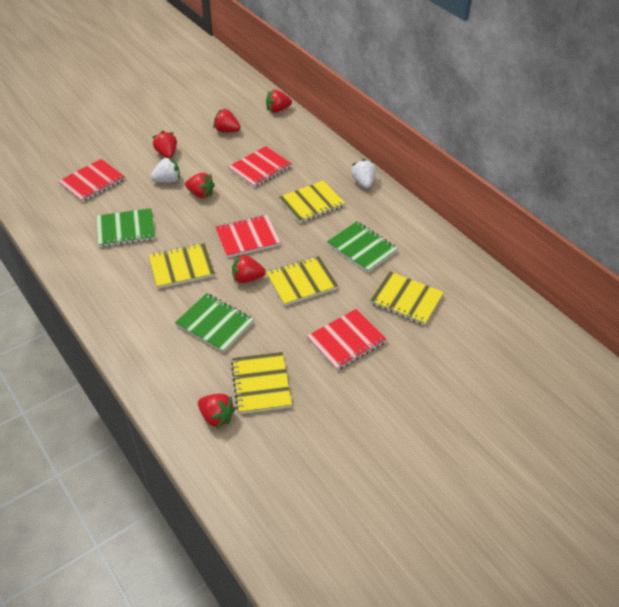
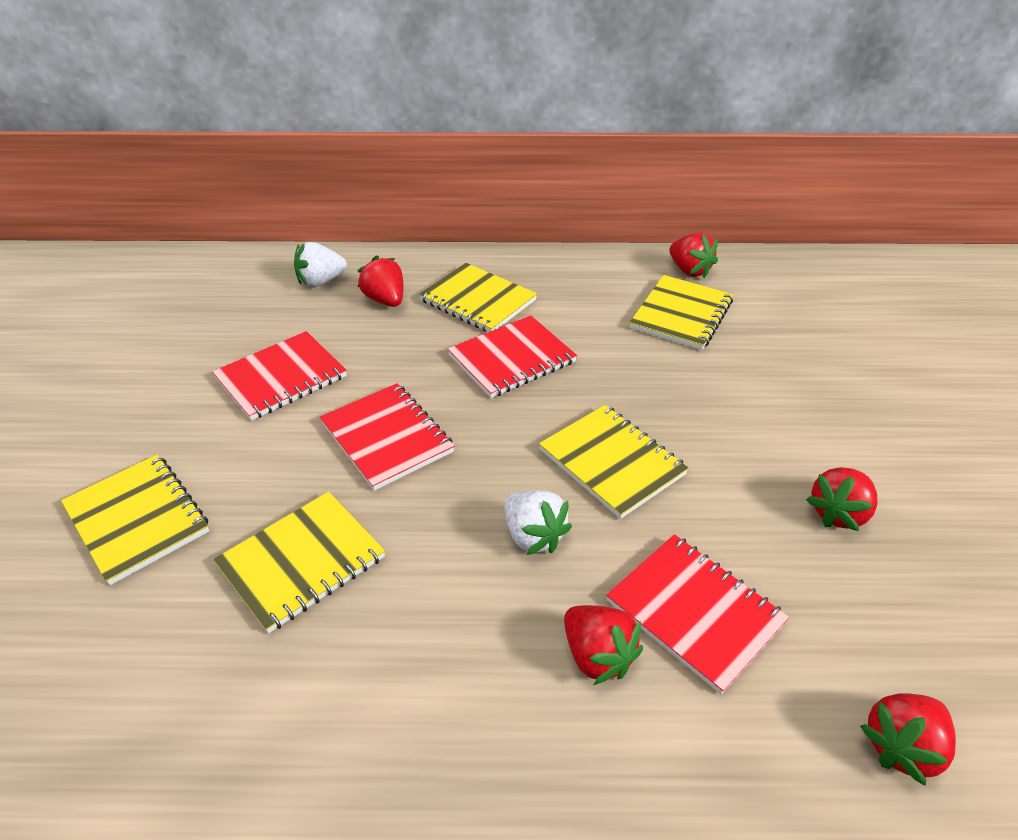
green notebook: [97,208,155,247] [175,293,254,353] [327,221,398,273] = 3 -> none = 0
red strawberry: [153,131,177,158] [185,172,215,198] [198,394,236,429] [213,109,241,132] [232,254,266,283] [266,89,292,113] = 6 -> [357,255,403,307] [564,605,643,685] [669,233,718,278] [806,467,878,531] [860,693,956,786] = 5

